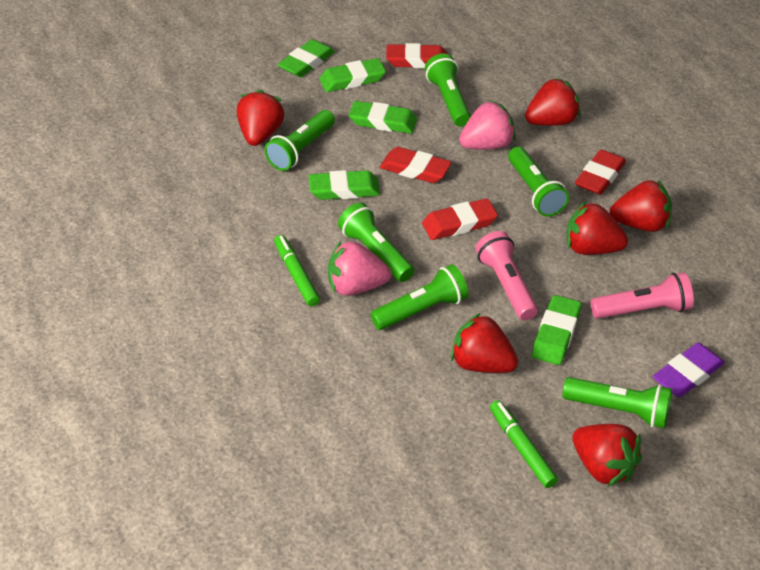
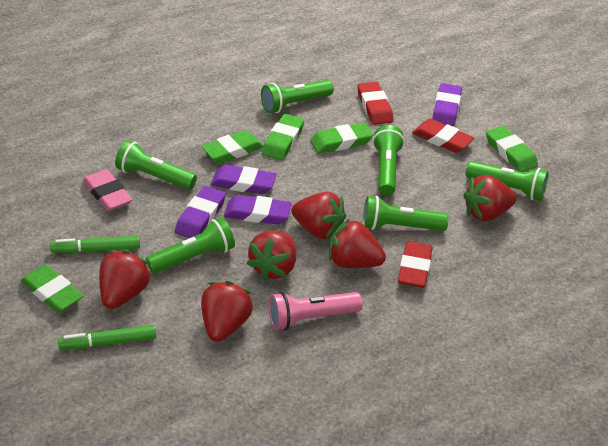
pink eraser: none = 0 -> [83,169,132,211] = 1
pink flashlight: [475,231,538,320] [591,272,694,319] = 2 -> [269,292,363,330] = 1
pink strawberry: [328,241,391,296] [459,100,516,150] = 2 -> none = 0
purple eraser: [653,343,725,397] = 1 -> [175,186,226,238] [211,165,277,194] [224,195,292,224] [432,83,462,126] = 4
red eraser: [380,147,452,183] [386,43,448,68] [422,198,498,240] [575,149,626,195] = 4 -> [357,82,393,125] [398,241,433,288] [412,119,474,153] = 3

